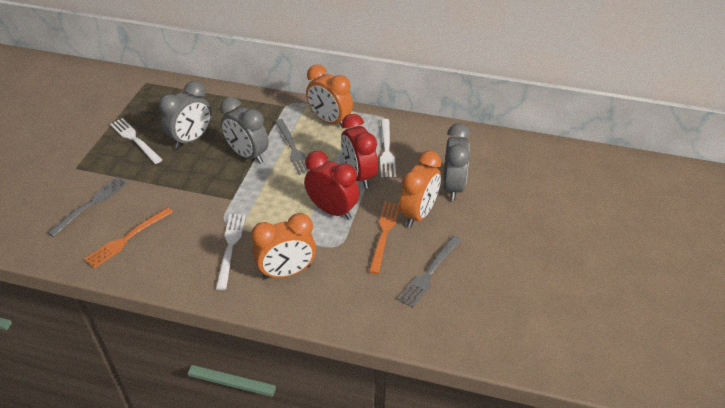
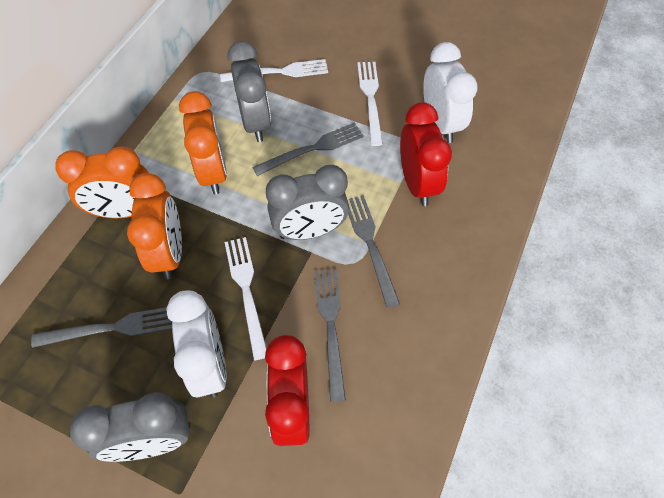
grey fork: [47,177,128,237] [275,119,309,175] [398,236,461,308] = 3 -> [31,307,172,348] [252,123,364,176] [314,269,346,402] [348,195,400,308] = 4
orange fork: [84,207,173,268] [369,201,399,274] = 2 -> none = 0
white clock: none = 0 -> [166,290,227,398] [423,42,477,143] = 2

